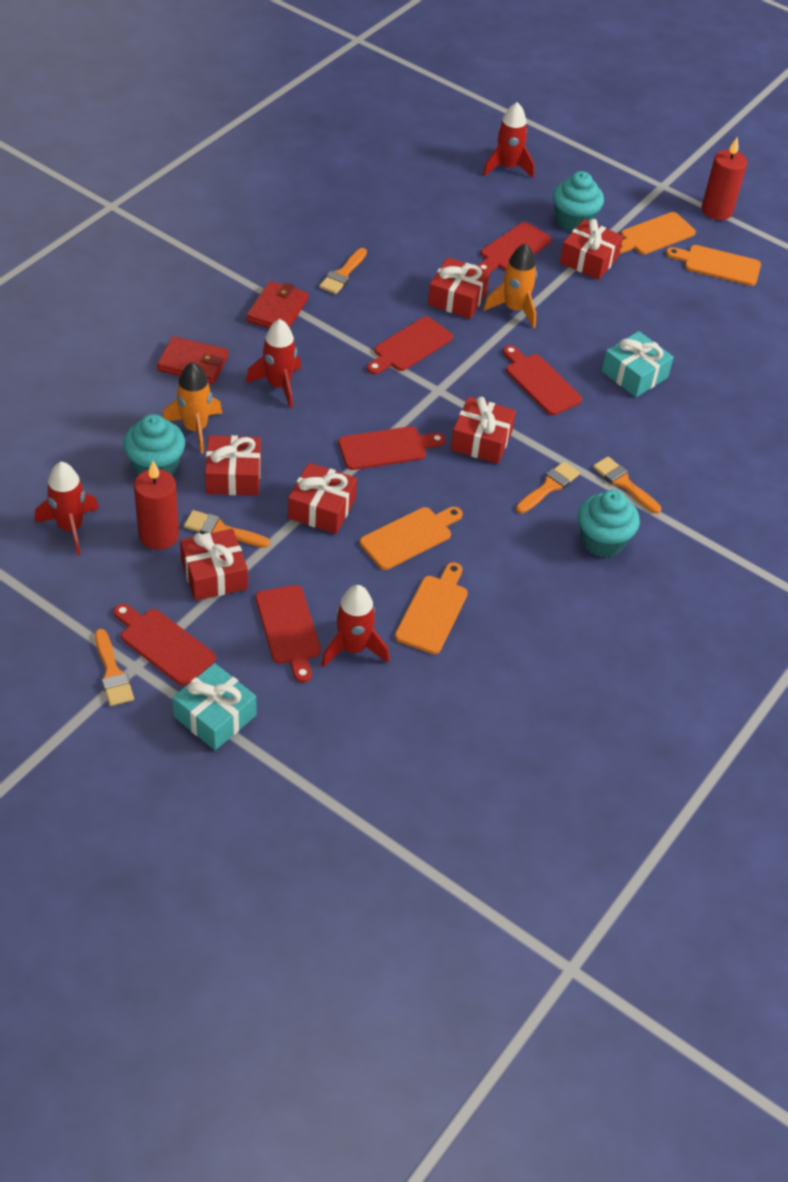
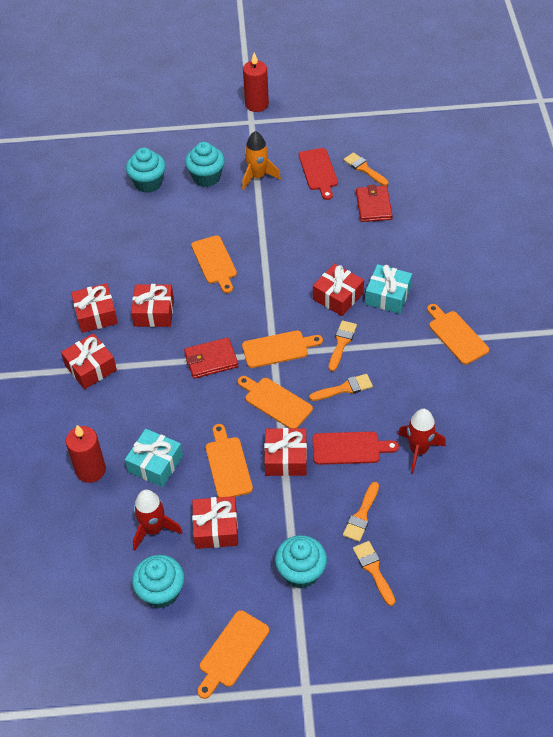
orange cutting board: [360,507,463,570] [395,562,468,654] [619,212,696,254] [666,245,761,286] = 4 -> [191,235,237,293] [197,610,269,699] [206,424,253,497] [238,376,313,428] [242,330,323,368] [427,304,489,365] = 6
orange rocket: [163,362,222,454] [483,243,537,328] = 2 -> [242,131,281,190] = 1
red cutting board: [114,603,216,686] [256,585,321,683] [338,426,446,470] [367,316,453,374] [477,222,552,272] [503,345,582,415] = 6 -> [299,148,338,200] [313,432,399,465] = 2
red rocket: [35,462,99,555] [246,319,301,408] [321,585,390,667] [483,102,534,178] = 4 -> [133,490,183,551] [398,409,446,474] = 2
turquoise cupcake: [123,414,185,475] [553,171,604,232] [578,490,640,558] = 3 -> [126,148,166,193] [132,555,184,608] [185,142,225,187] [275,535,327,588] = 4

